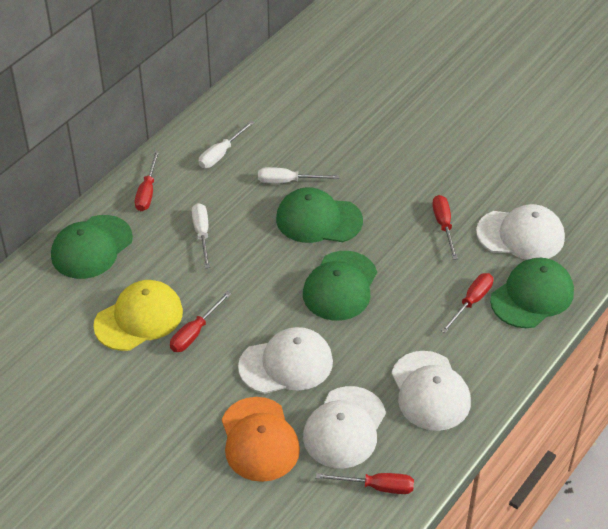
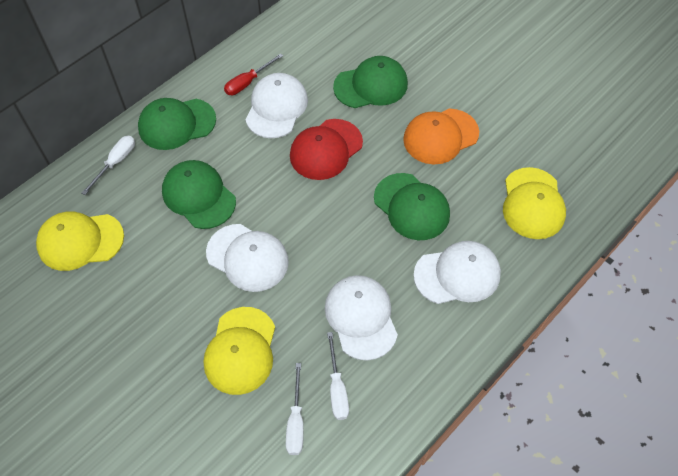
red cap: none = 0 -> [290,119,363,180] = 1
red screwdriver: [135,151,160,211] [170,291,231,352] [315,473,414,494] [432,195,458,260] [441,273,493,333] = 5 -> [224,53,283,95] = 1
yellow cap: [93,280,183,351] = 1 -> [36,211,124,271] [204,307,275,395] [503,167,566,239] = 3

